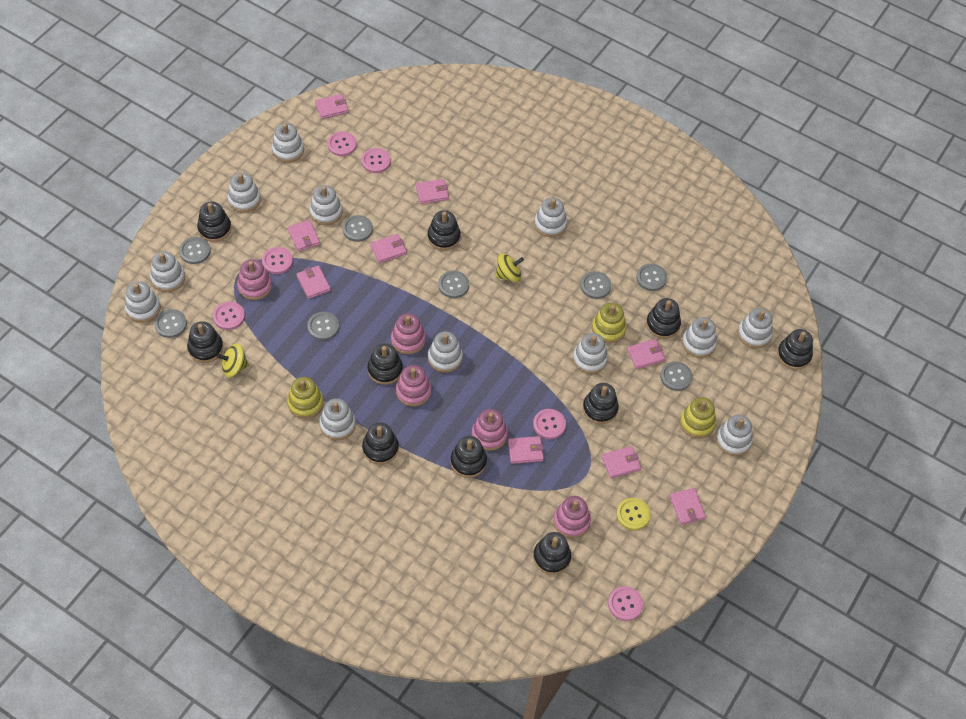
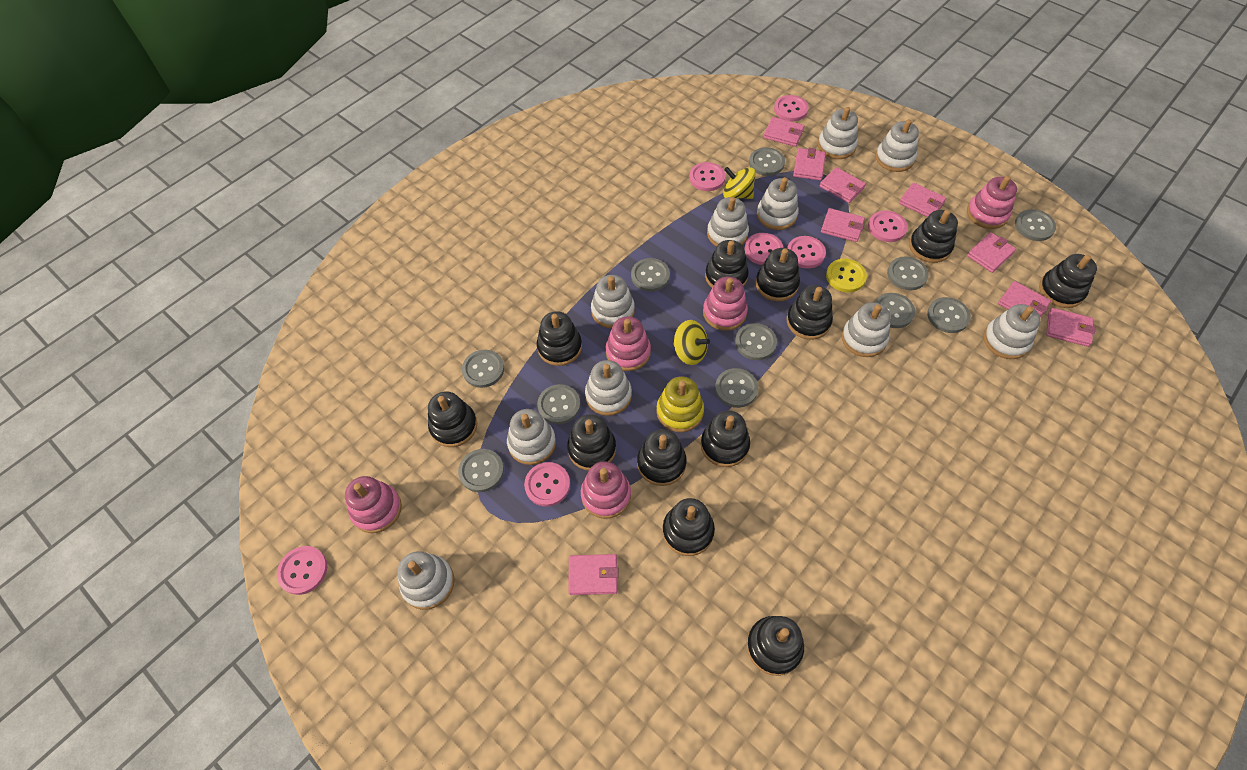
black stacking toy: [187,321,223,363] [197,201,232,242] [362,422,399,465] [367,343,403,385] [428,210,461,251] [451,436,487,478] [533,532,571,575] [583,383,619,424] [646,298,681,339] [777,329,813,370] = 10 -> [428,391,477,447] [537,311,582,366] [567,414,616,471] [637,429,687,486] [663,498,715,556] [701,411,750,467] [705,240,749,288] [747,616,804,676] [755,248,800,301] [787,285,833,340] [909,210,958,263] [1039,254,1097,308] = 12
grey button: [154,309,187,338] [179,237,211,264] [307,312,339,340] [343,215,373,242] [438,271,469,298] [580,271,611,299] [636,264,667,291] [660,361,693,391] = 8 -> [458,449,504,492] [462,350,504,388] [537,384,581,424] [631,258,670,292] [715,368,758,408] [735,323,777,360] [749,147,785,176] [875,293,915,328] [887,257,929,290] [927,297,971,333] [1015,209,1056,241] = 11
pink button: [213,302,245,330] [262,247,293,274] [327,131,357,156] [361,148,391,173] [533,409,566,439] [608,586,643,621] = 6 -> [277,546,327,595] [524,462,570,506] [689,162,725,191] [744,233,783,265] [774,95,809,121] [787,236,826,269] [868,211,908,242] = 7
white stacking toy: [125,281,161,323] [150,251,185,292] [227,172,261,213] [272,123,304,163] [309,185,343,225] [319,398,356,440] [428,331,463,373] [534,197,567,237] [573,333,608,374] [682,317,717,358] [716,415,753,456] [738,308,773,349] = 12 -> [398,551,454,610] [507,409,556,465] [585,360,632,416] [591,275,635,328] [707,197,749,247] [757,177,799,230] [818,107,858,159] [842,302,891,357] [876,119,919,172] [983,304,1041,359] = 10
yellow stacking toy: [287,377,323,419] [592,303,626,343] [680,397,716,439] = 3 -> [656,376,704,433] = 1

